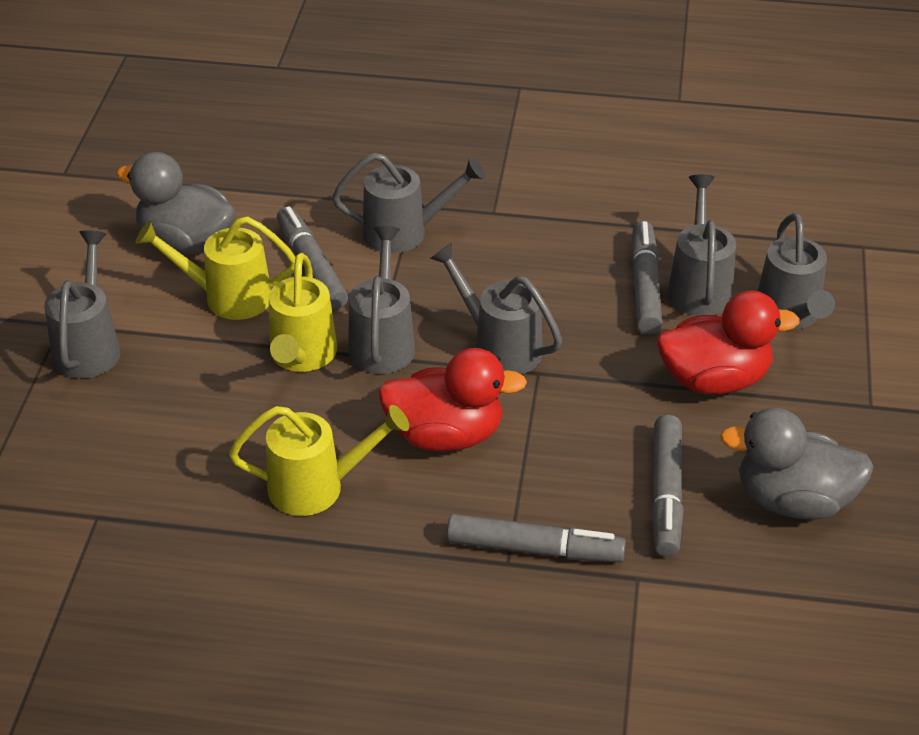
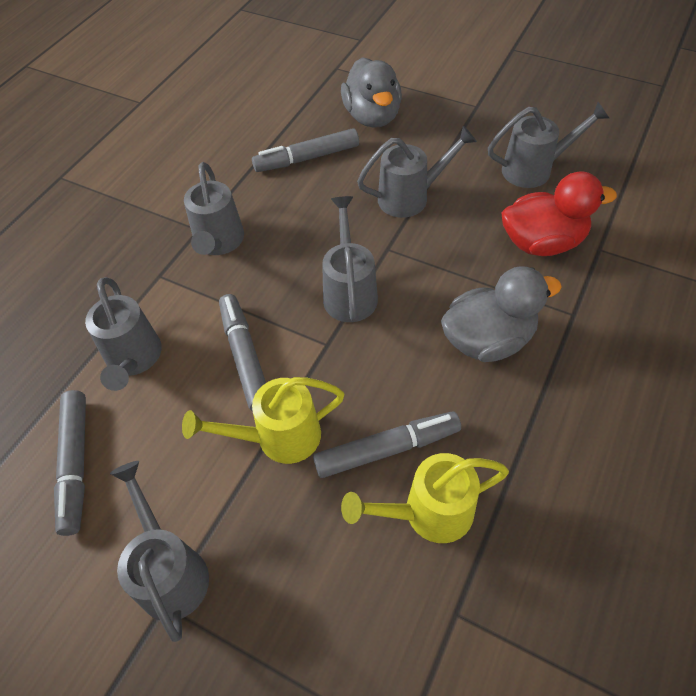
red duck: [378,348,527,451] [657,291,800,394] = 2 -> [501,171,617,256] = 1
yellow watering can: [136,217,296,320] [229,405,409,516] [269,253,337,372] = 3 -> [182,377,344,464] [341,453,509,543] = 2

